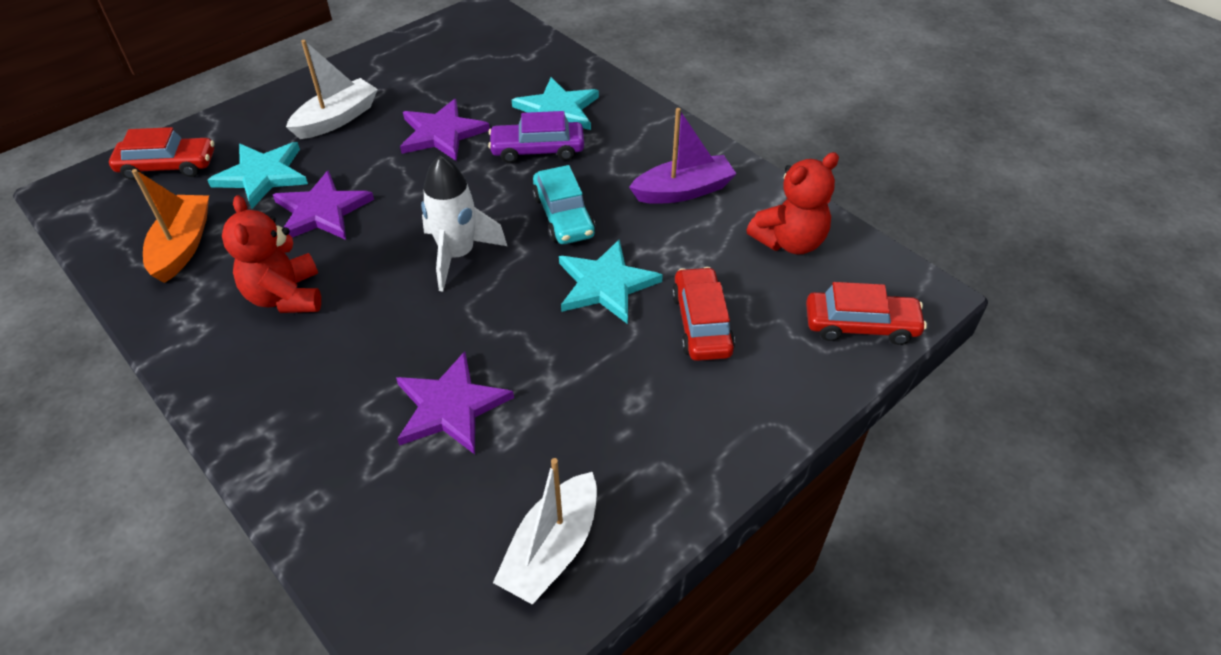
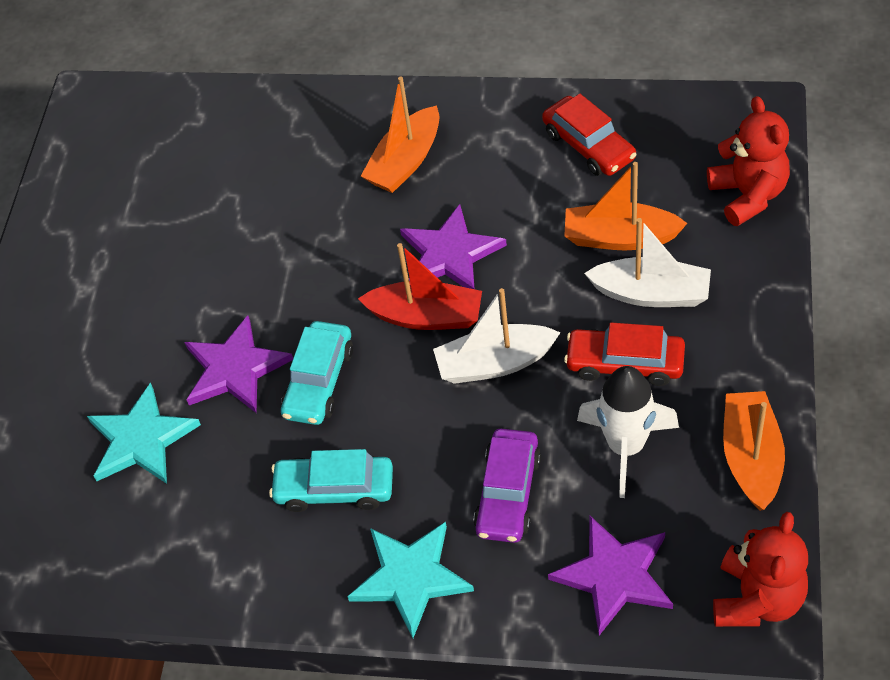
orange boat: [132,169,209,283] = 1 -> [361,77,440,193] [564,162,687,251] [723,391,785,511] = 3
purple boat: [629,108,736,204] = 1 -> none = 0
red boat: none = 0 -> [358,243,482,330] = 1
red car: [109,127,214,180] [672,267,735,361] [806,282,927,345] = 3 -> [542,94,637,176] [564,322,685,386] = 2
turquoise car: [532,165,595,244] = 1 -> [269,449,393,512] [281,321,353,425] = 2
turquoise star: [208,142,308,209] [512,77,599,130] [559,240,663,324] = 3 -> [87,382,201,484] [347,522,474,638] = 2

